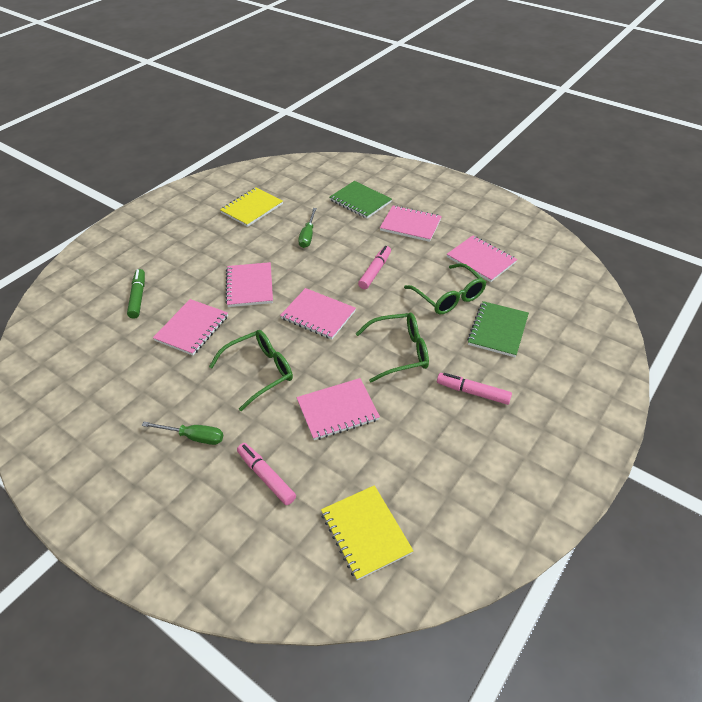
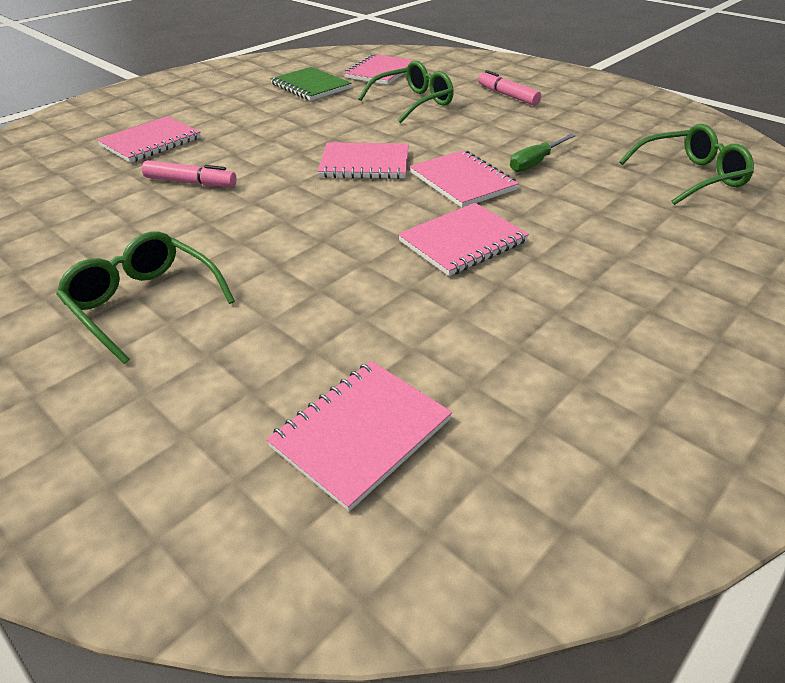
green marker: [127,269,145,319] = 1 -> none = 0
green notebook: [330,181,392,219] [467,301,529,357] = 2 -> [270,67,352,101] = 1
green screwdriver: [142,422,223,445] [298,208,317,248] = 2 -> [510,134,576,172] = 1
pink marker: [237,443,296,505] [358,246,391,289] [437,373,512,405] = 3 -> [142,160,237,187] [478,70,541,106] = 2
yellow notebook: [220,187,283,227] [321,485,414,580] = 2 -> none = 0

